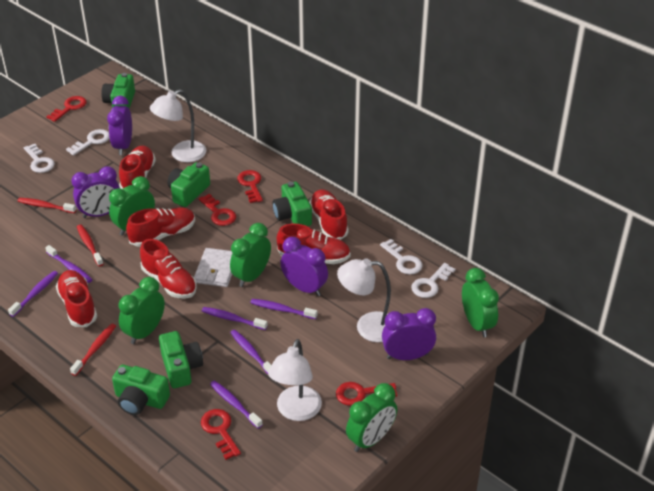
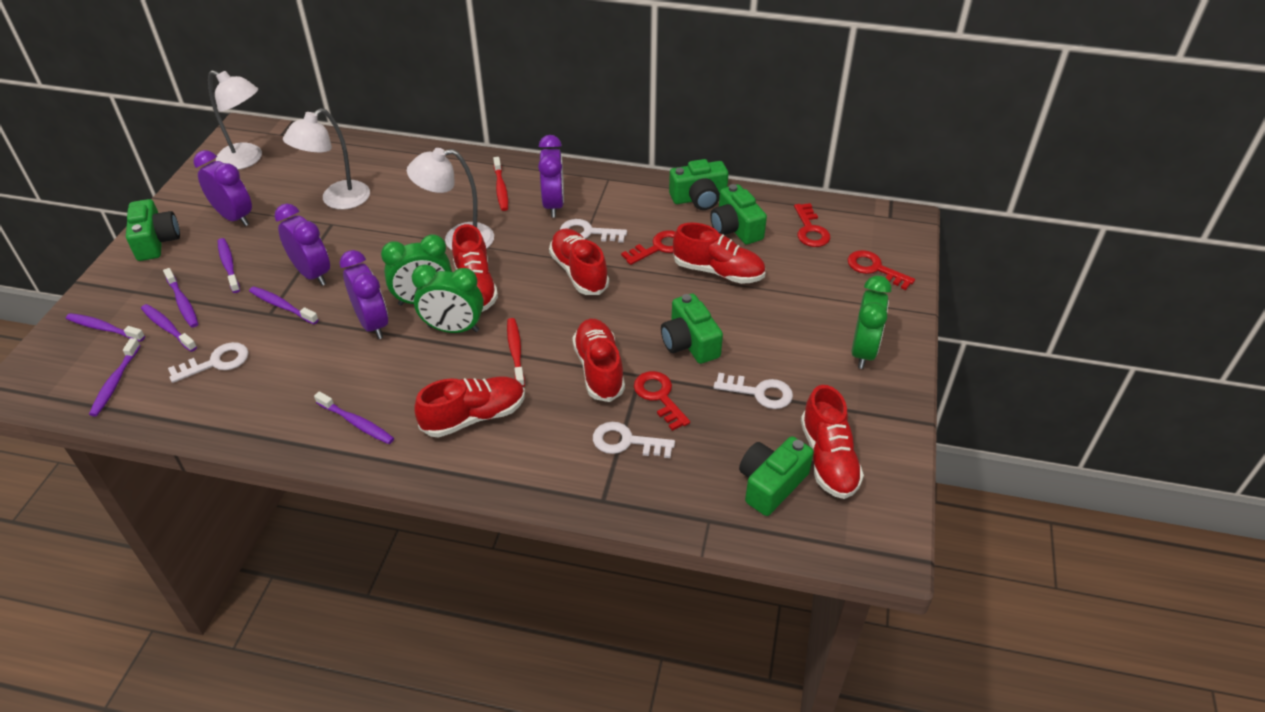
green clock: [109,176,155,236] [119,277,165,344] [230,223,271,287] [346,383,397,452] [462,268,499,337] = 5 -> [381,234,452,306] [412,264,484,333] [852,276,891,369] = 3
purple toothbrush: [8,271,58,317] [45,245,93,283] [202,307,267,330] [210,380,263,429] [230,330,271,374] [250,299,318,319] = 6 -> [66,313,145,342] [89,338,141,417] [141,304,197,352] [163,268,198,328] [218,238,240,293] [249,286,319,324] [314,391,394,444] = 7
red key: [46,96,87,122] [199,194,236,226] [201,409,241,460] [237,170,263,203] [336,382,397,406] = 5 -> [621,230,676,265] [634,371,690,431] [794,203,830,247] [848,250,915,290] = 4
red toothbrush: [17,198,76,213] [70,323,116,376] [77,224,103,266] = 3 -> [493,157,508,211] [507,318,525,387] = 2
white wallet: [194,248,232,287] = 1 -> none = 0

